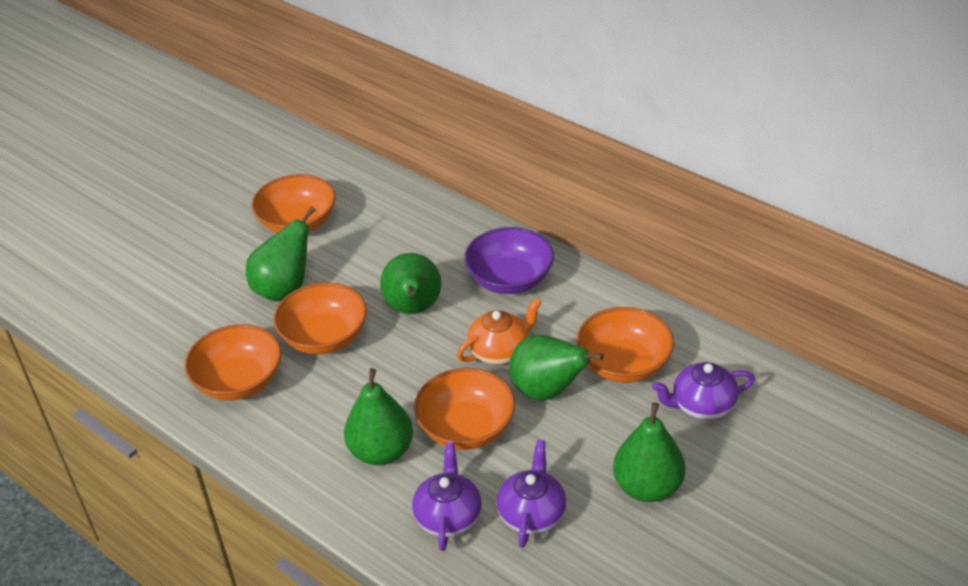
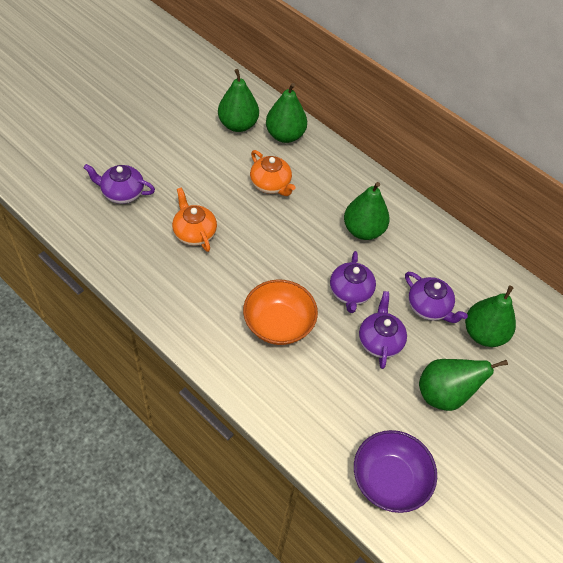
orange bowl: [184,324,281,400] [252,174,336,233] [273,282,367,354] [414,368,515,450] [576,307,674,383] = 5 -> [243,280,318,345] = 1
orange teapot: [457,298,542,365] = 1 -> [172,187,217,252] [250,150,295,196] = 2
purple teapot: [412,442,482,551] [497,440,567,548] [652,362,755,420] = 3 -> [83,164,155,204] [330,251,376,313] [359,291,407,369] [405,272,468,323] = 4

